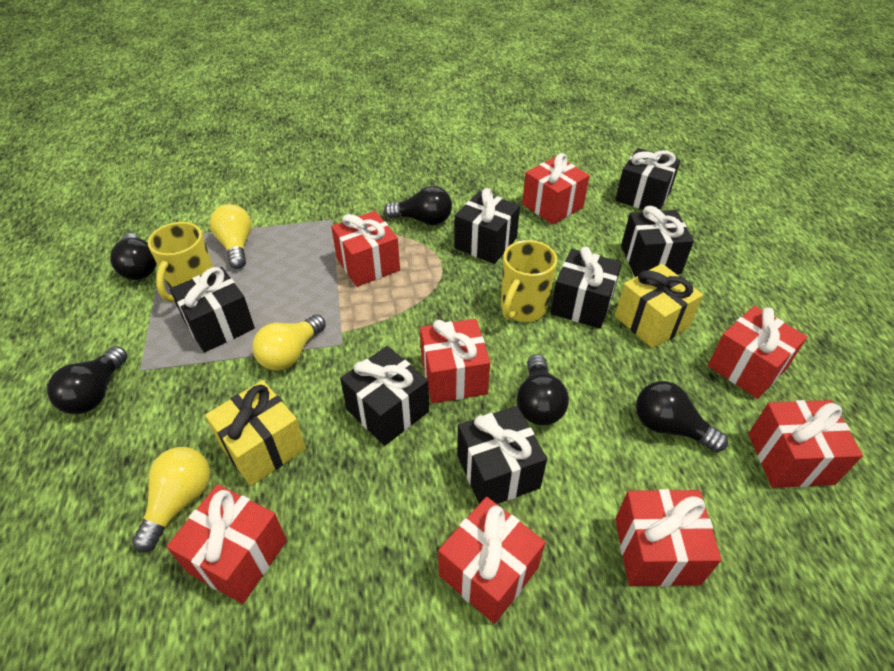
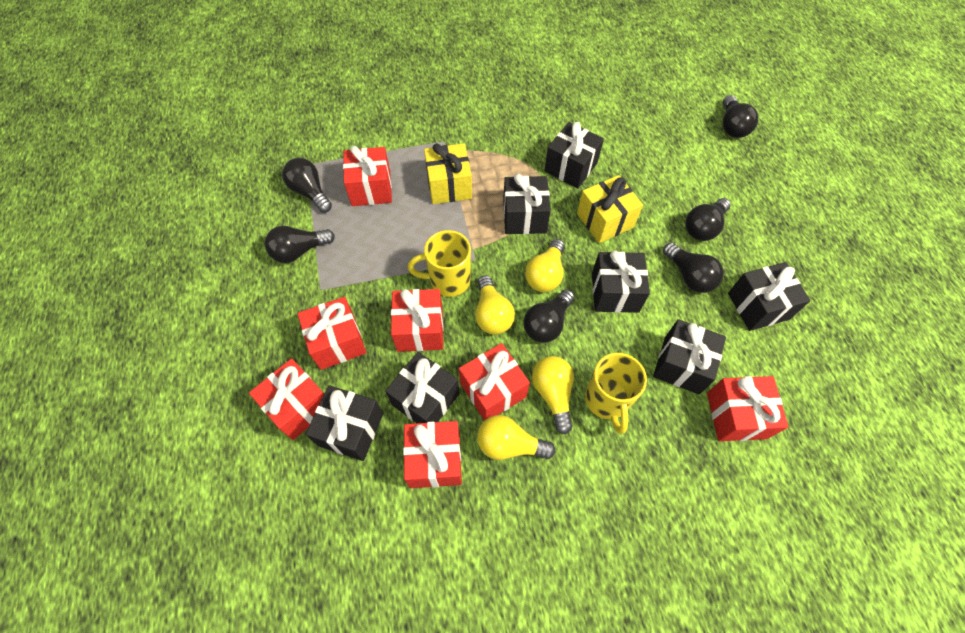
black light bulb: [47,346,128,414] [110,233,157,280] [384,186,452,225] [517,354,569,426] [636,381,728,452] = 5 -> [265,226,335,263] [282,158,332,213] [524,289,575,343] [663,242,724,293] [685,198,730,241] [723,95,758,138] = 6
red gift: [167,484,287,604] [331,211,400,287] [420,319,490,403] [438,497,545,624] [522,153,590,225] [615,489,722,587] [708,306,807,399] [748,400,863,488] = 8 -> [249,358,324,440] [297,297,366,370] [343,146,392,206] [391,289,443,352] [403,421,462,488] [459,343,530,421] [707,376,789,441] = 7
yellow light bulb: [132,447,210,552] [210,204,252,269] [252,314,326,371] = 3 -> [475,275,515,334] [477,415,555,460] [525,239,565,292] [532,356,574,434] = 4

